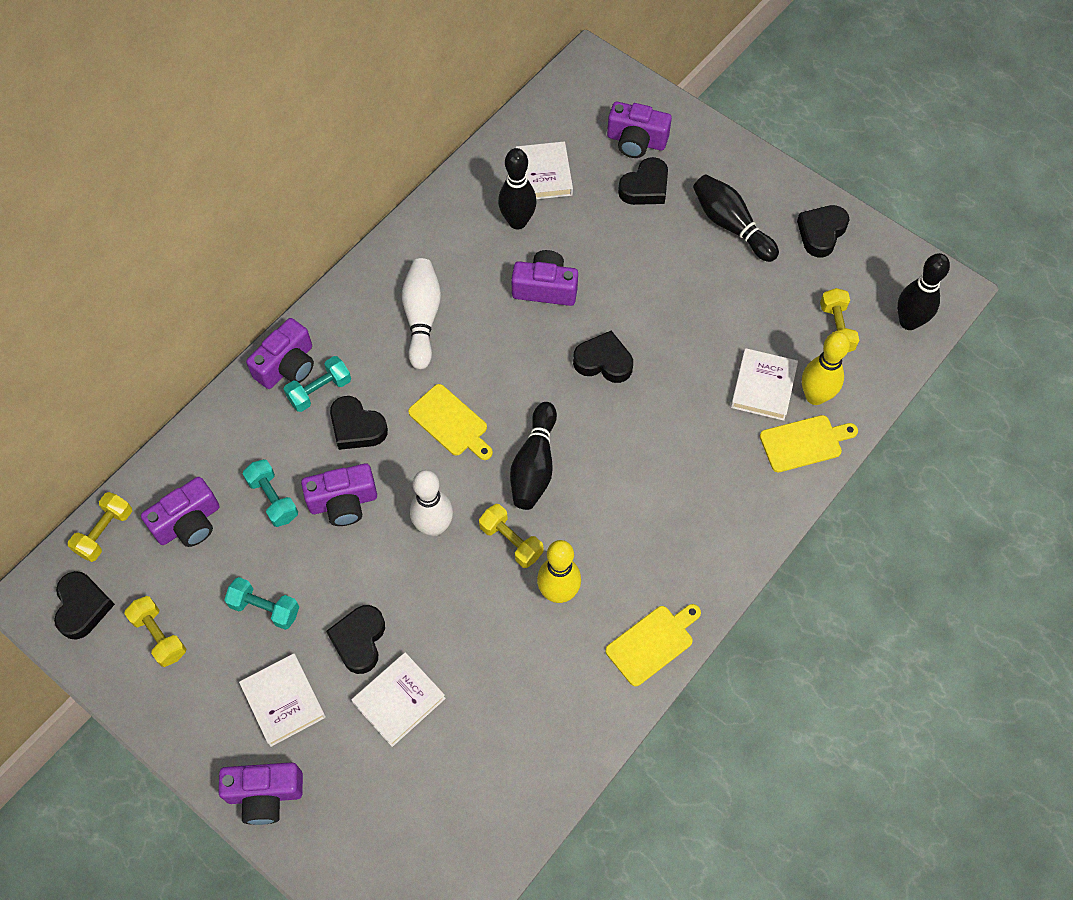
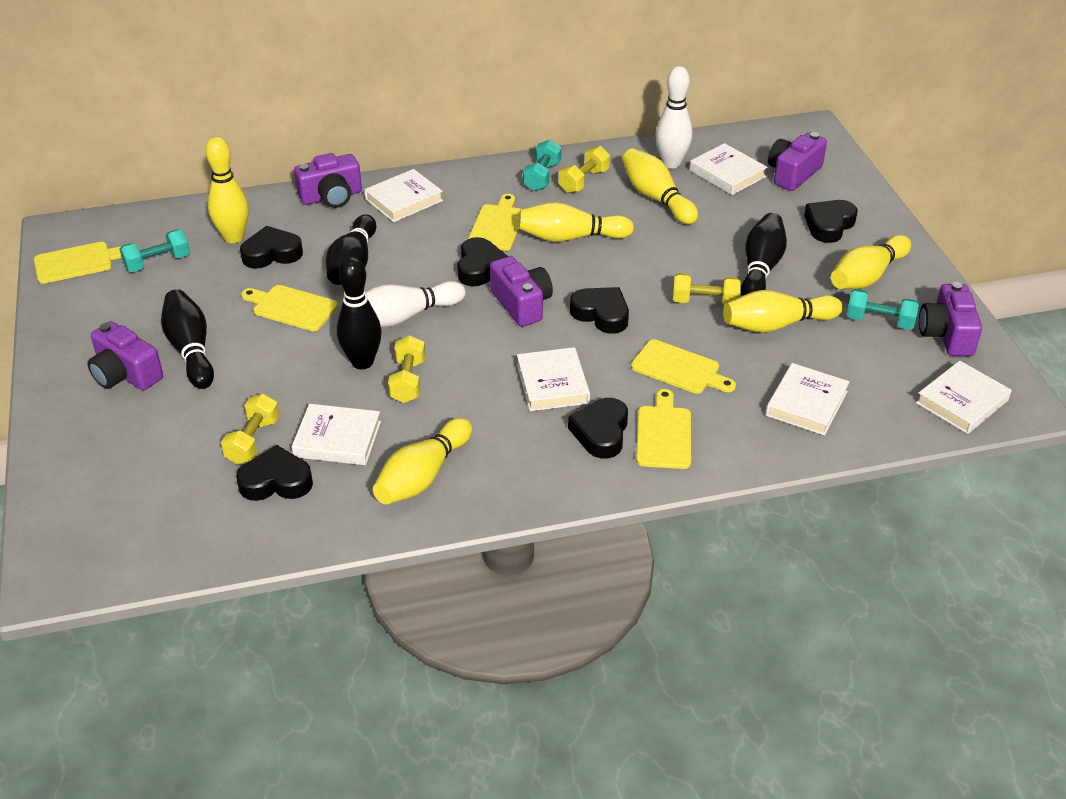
purple camera: [141,477,219,547] [219,762,303,825] [246,318,314,389] [301,463,377,526] [511,250,578,306] [607,102,672,158] = 6 -> [87,321,163,390] [294,153,362,208] [490,256,553,327] [768,132,827,191] [919,282,982,356] = 5
white book: [239,653,326,747] [351,652,446,747] [516,142,573,199] [731,348,798,421] = 4 -> [292,404,381,465] [364,169,443,222] [517,347,590,411] [690,143,767,195] [766,363,850,436] [916,361,1012,434] = 6
yellow bowling pin: [537,540,581,603] [802,332,850,405] = 2 -> [205,137,249,243] [373,418,472,504] [518,202,634,242] [622,148,698,224] [723,290,843,333] [831,235,911,289] = 6
yellow cutting board: [408,384,493,460] [605,604,701,686] [760,415,858,472] = 3 -> [34,242,122,284] [241,285,338,331] [468,194,521,251] [631,339,736,394] [636,389,691,469] = 5

